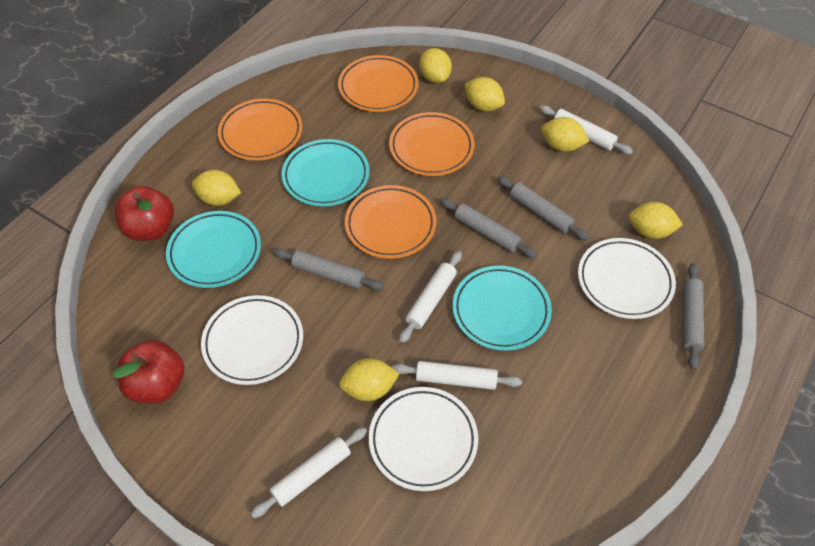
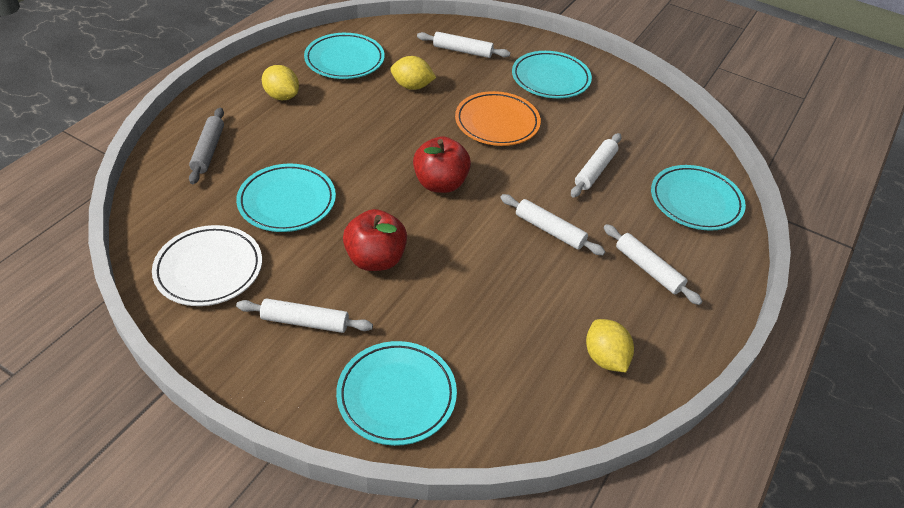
grey rolling pin: [274,249,384,290] [440,198,537,258] [497,176,589,241] [683,263,704,370] = 4 -> [189,108,224,184] = 1
orange plate: [218,99,303,161] [338,55,418,112] [345,185,436,259] [389,112,475,176] = 4 -> [455,91,541,146] = 1
turquoise plate: [166,211,261,288] [282,139,369,206] [453,265,552,351] = 3 -> [236,164,336,232] [304,33,385,79] [336,341,457,446] [512,51,592,98] [651,165,746,231] = 5
white plate: [201,295,303,385] [369,387,478,491] [578,238,676,319] = 3 -> [152,225,262,306] = 1
white rolling pin: [251,427,367,518] [392,361,522,390] [399,251,462,343] [539,105,633,155] = 4 -> [236,298,373,333] [417,32,510,58] [500,194,605,255] [571,133,621,198] [604,224,702,305] = 5
yellow lemon: [192,170,241,206] [339,358,399,401] [419,48,452,83] [464,77,505,111] [541,117,589,152] [628,202,683,239] = 6 -> [262,65,299,100] [390,56,436,90] [586,319,634,372] = 3

